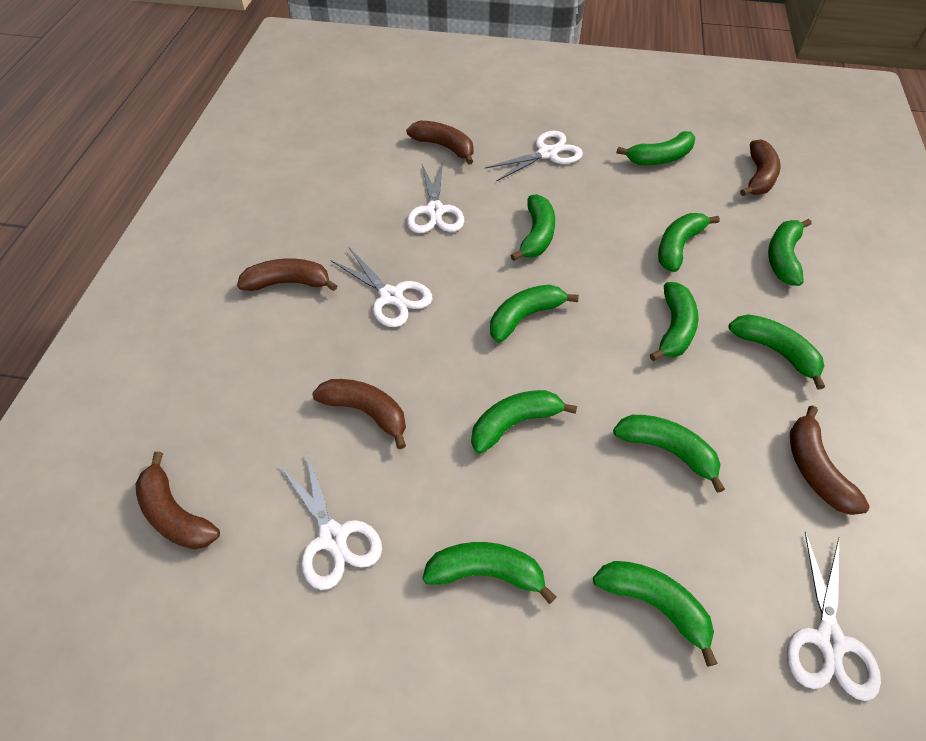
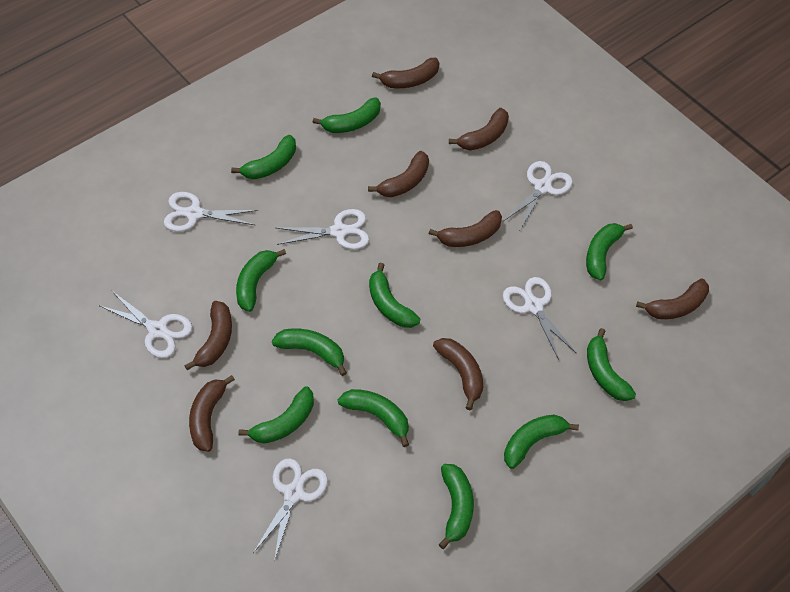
brown banana: [136,452,220,549] [237,259,337,291] [312,379,406,449] [406,121,473,165] [740,140,781,196] [790,405,870,515] = 6 -> [184,301,232,370] [189,375,235,452] [368,151,429,197] [372,58,440,88] [429,210,502,247] [433,338,483,410] [449,108,509,150] [636,278,709,319] = 8
white scissors: [280,451,382,590] [330,248,432,327] [407,162,464,233] [485,131,583,182] [787,531,881,701] = 5 -> [99,290,193,358] [164,192,258,232] [253,458,328,561] [277,209,369,249] [503,277,576,360] [504,161,573,230] = 6

